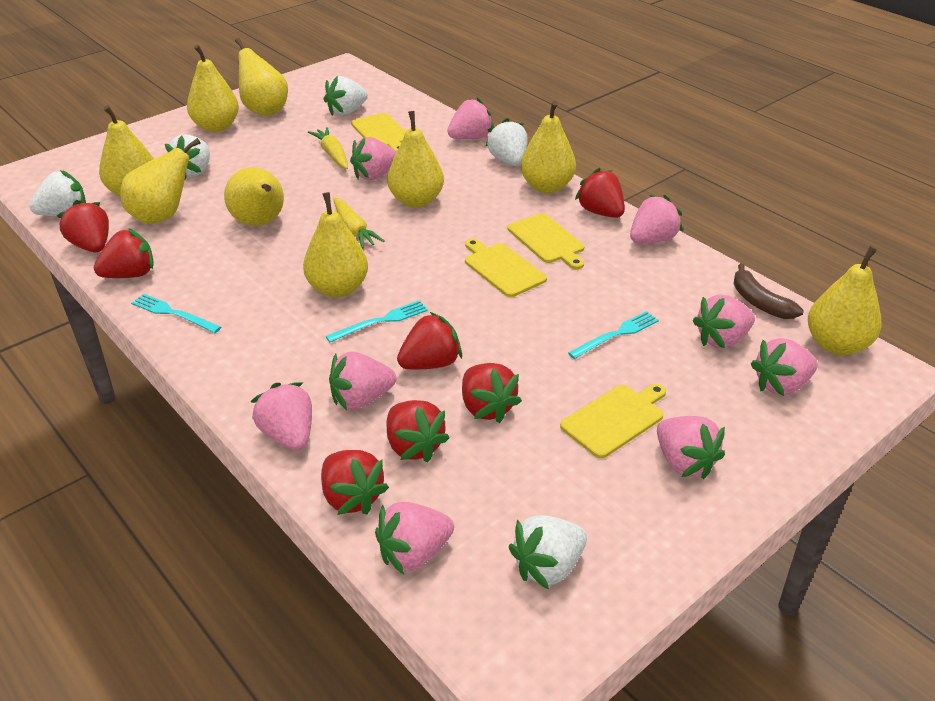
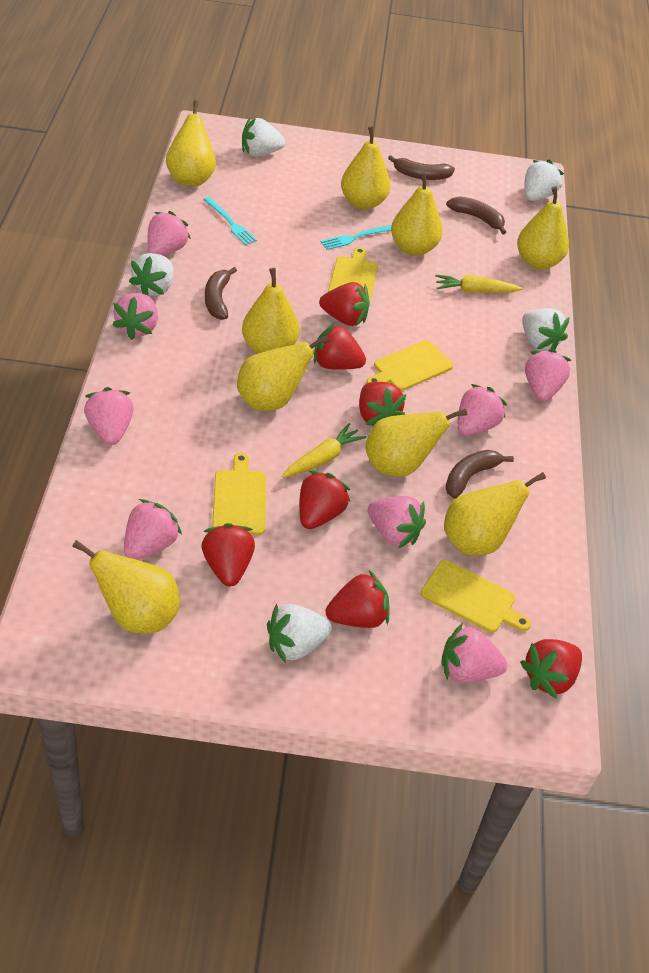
brown banana: [733,263,804,319] = 1 -> [205,267,237,320] [388,155,455,180] [445,450,514,499] [446,196,506,235] = 4
pink strawberry: [251,382,312,451] [329,352,396,410] [350,137,396,180] [375,502,454,575] [447,98,494,139] [630,195,683,243] [657,416,725,479] [693,294,755,349] [751,338,818,396] = 9 -> [84,387,134,445] [112,293,158,340] [124,499,182,560] [148,211,191,256] [368,496,426,548] [441,623,507,683] [458,384,507,436] [525,349,571,401] = 8
turquoise fork: [131,294,221,333] [326,300,428,342] [568,311,659,359] = 3 -> [203,197,257,245] [321,225,392,250] = 2

